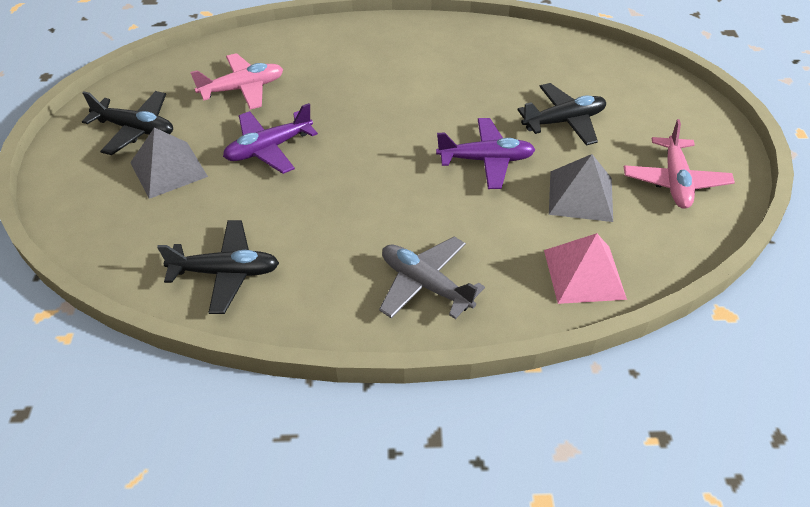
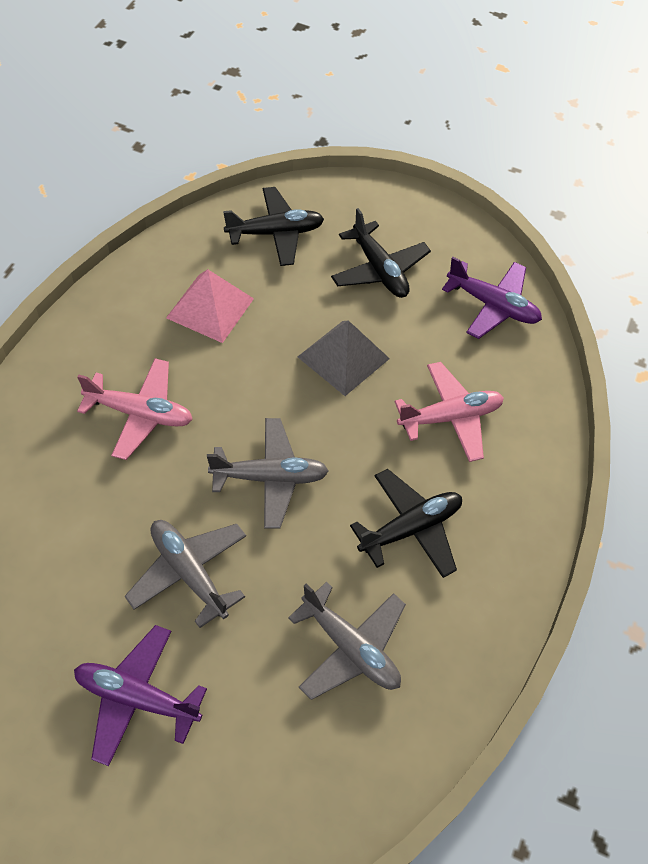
grey plane: [379,237,485,319] = 1 -> [125,520,246,628] [207,418,329,528] [288,582,406,700] = 3
grey pyramid: [130,127,208,199] [549,154,613,222] = 2 -> [298,320,390,396] = 1

